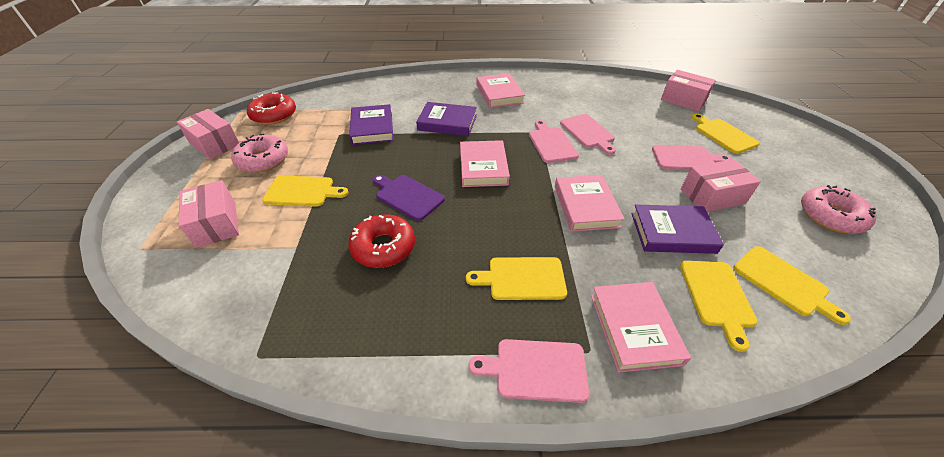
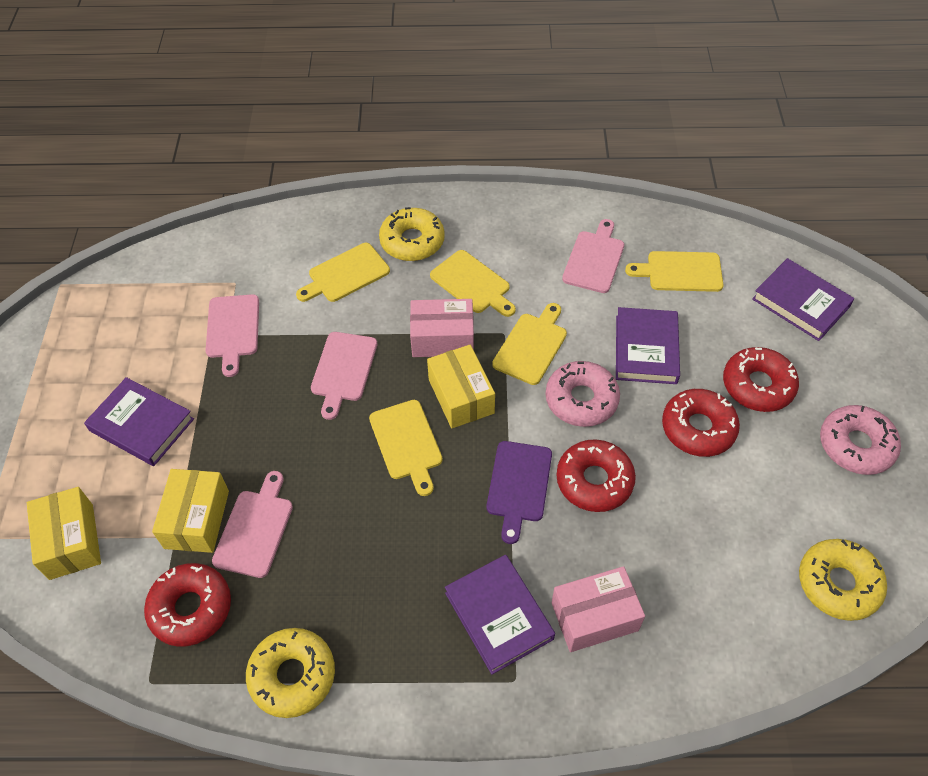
pink book: [460,140,510,187] [476,73,525,108] [555,175,625,232] [591,282,691,373] = 4 -> none = 0
pink box: [177,109,239,159] [179,180,239,248] [661,70,716,112] [681,159,761,212] = 4 -> [410,299,474,357] [552,566,645,652] = 2
purple book: [349,104,394,145] [416,102,477,136] [631,204,724,254] = 3 -> [84,377,194,466] [445,555,555,675] [616,307,680,384] [752,258,854,341] = 4
red donut: [247,92,296,125] [348,214,415,268] = 2 -> [144,563,231,647] [556,439,636,512] [662,389,740,457] [723,347,799,412] = 4
yellow box: none = 0 -> [27,487,101,580] [152,469,229,553] [427,345,495,428] = 3
yellow donut: none = 0 -> [246,628,335,718] [379,207,445,261] [799,539,887,621] = 3

